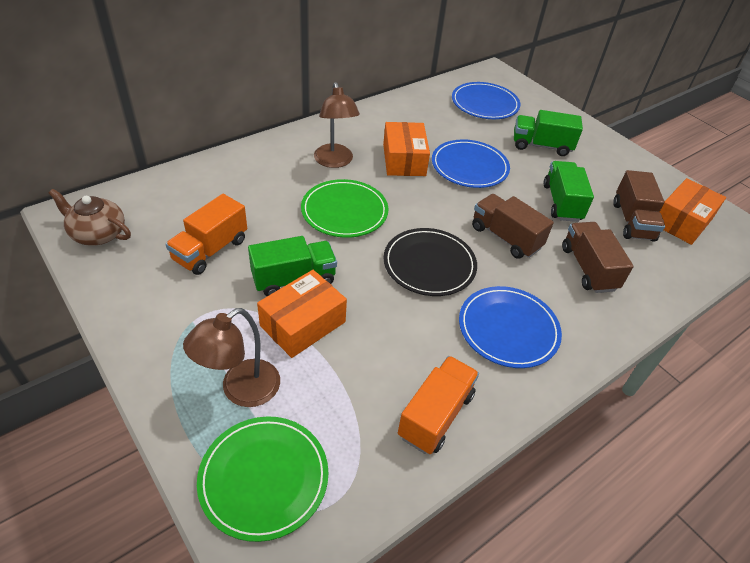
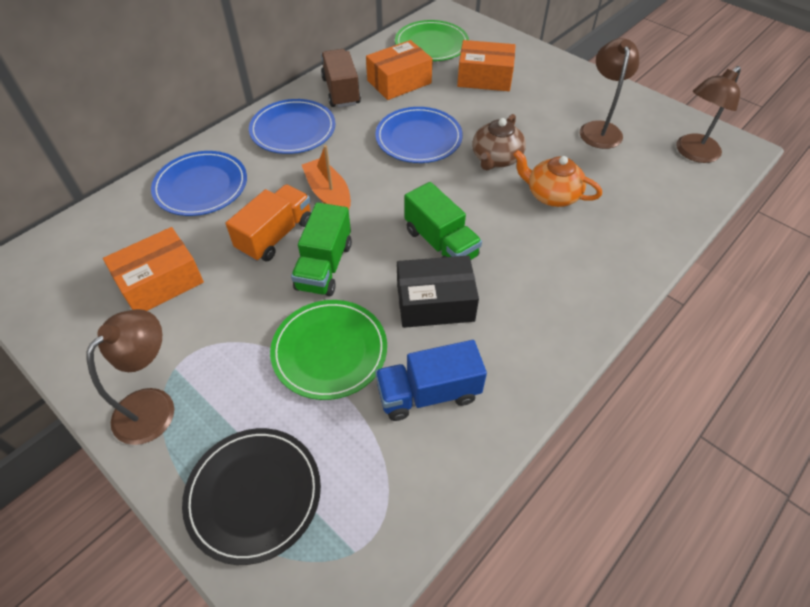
black box: none = 0 -> [397,255,479,328] = 1
blue truck: none = 0 -> [375,340,487,421] = 1
brown lamp: [183,308,280,407] [314,82,360,168] = 2 -> [86,309,174,445] [580,38,639,149] [676,66,741,163] = 3
brown truck: [472,194,554,259] [562,222,634,293] [613,170,665,242] = 3 -> [321,49,361,108] = 1
green truck: [248,236,337,296] [514,110,583,156] [544,161,594,222] = 3 -> [291,202,352,296] [404,182,482,260] = 2
orange boat: none = 0 -> [302,145,351,209] = 1
orange teapot: none = 0 -> [513,150,602,207] = 1
orange truck: [166,194,247,275] [398,356,479,454] = 2 -> [226,184,311,262] = 1

